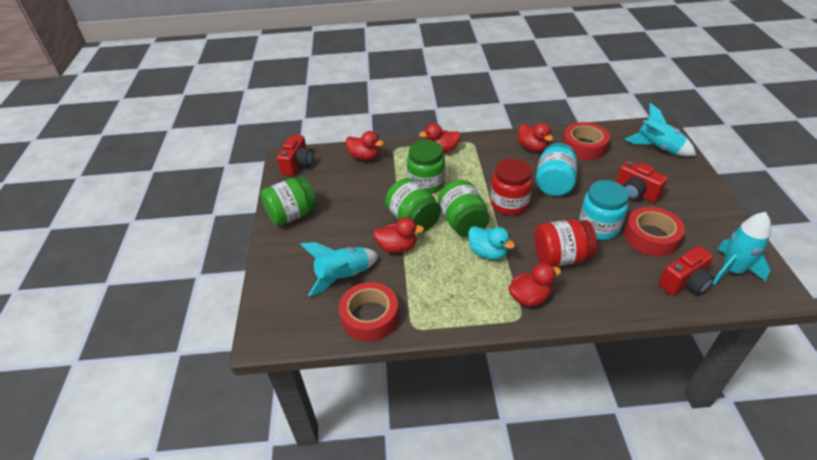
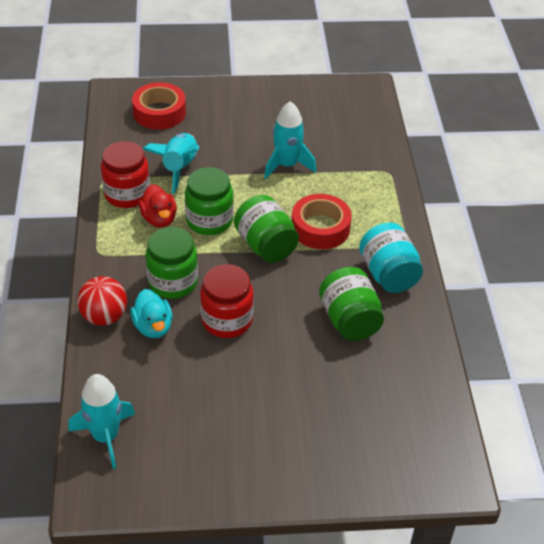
red ball: none = 0 -> [77,276,127,326] = 1
red camera: [277,135,313,176] [616,160,668,202] [659,246,714,295] = 3 -> none = 0
red duck: [346,131,384,160] [373,217,424,253] [419,123,461,153] [508,263,561,307] [518,123,553,152] = 5 -> [139,184,177,227] = 1
red tape: [339,282,399,342] [562,122,610,160] [624,207,685,256] = 3 -> [132,82,186,130] [292,194,352,249] = 2
turquoise jar: [536,143,578,196] [579,180,629,240] = 2 -> [359,223,423,293] = 1

